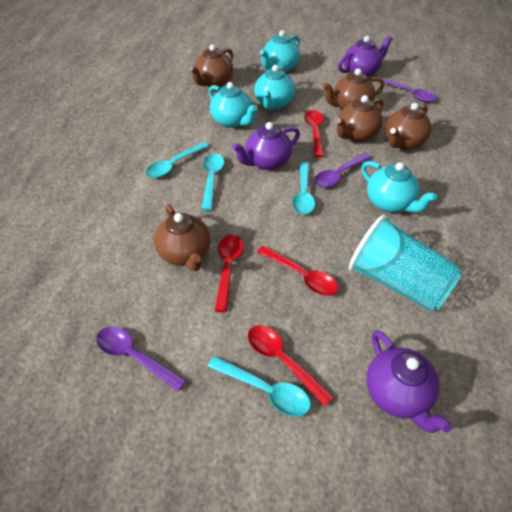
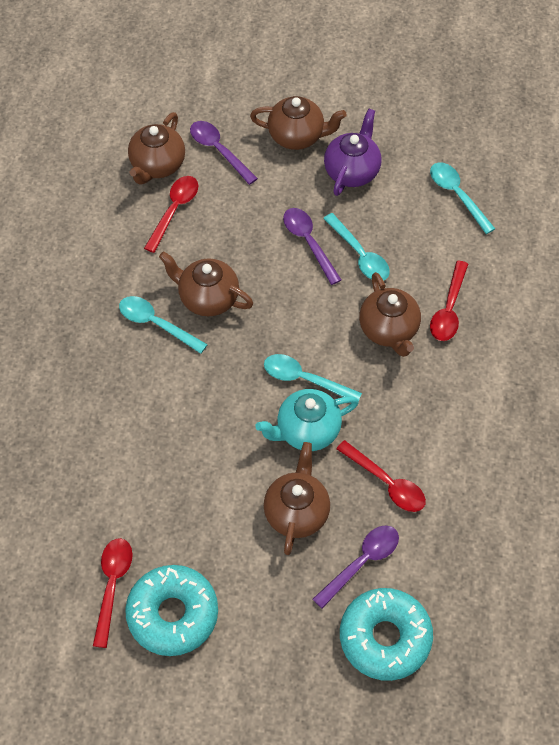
purple teapot: [232,122,300,170] [338,36,393,78] [366,330,452,433] = 3 -> [324,109,381,196] = 1
turquoise cup: [349,215,462,312] = 1 -> none = 0
turquoise donut: none = 0 -> [125,565,218,656] [340,588,433,681] = 2
turquoise teapot: [209,82,258,128] [254,65,295,110] [260,30,300,72] [361,161,437,213] = 4 -> [255,389,359,451] = 1

